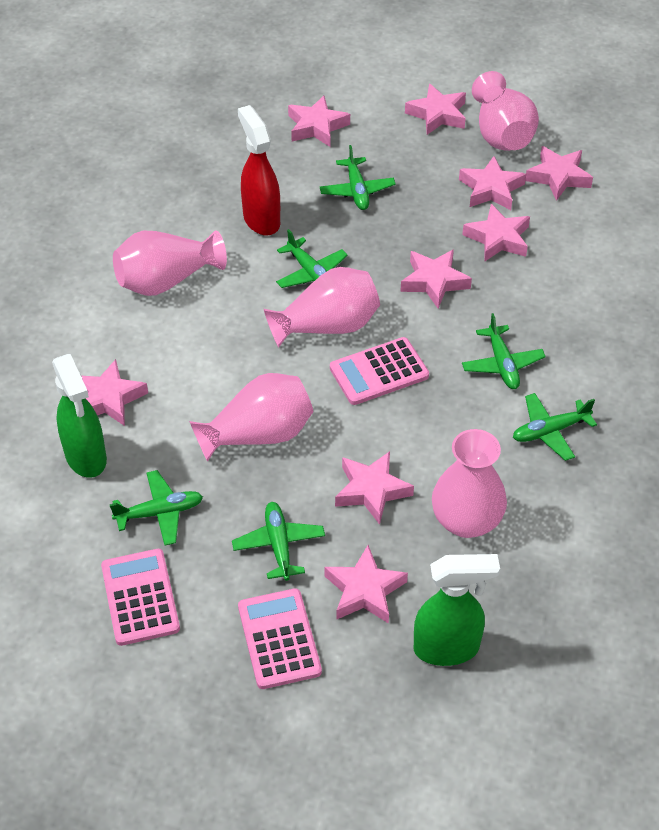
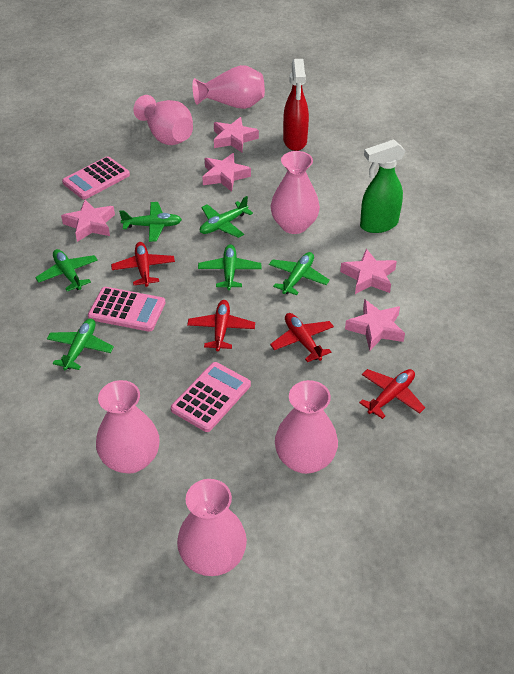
green spray bottle: [52,354,107,478] [414,554,500,666] = 2 -> [360,139,405,233] = 1
pink star: [82,359,148,426] [288,95,350,147] [324,545,408,624] [335,451,414,525] [400,249,472,308] [405,84,466,135] [459,156,526,210] [462,204,530,262] [525,146,593,201] = 9 -> [61,200,115,242] [202,153,251,192] [214,117,259,152] [340,249,397,294] [345,299,405,351] = 5
pink vase: [113,230,227,296] [189,373,313,462] [264,267,380,347] [432,429,507,538] [472,71,539,151] = 5 -> [96,380,159,474] [134,95,193,145] [177,479,247,576] [193,65,265,109] [270,151,320,234] [275,380,338,474] = 6
red plane: none = 0 -> [111,242,175,287] [187,300,255,351] [270,313,334,362] [359,369,425,419] = 4

